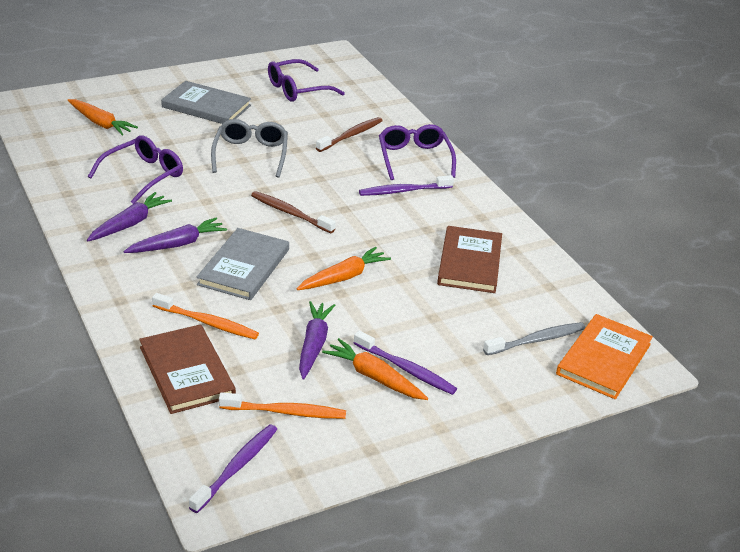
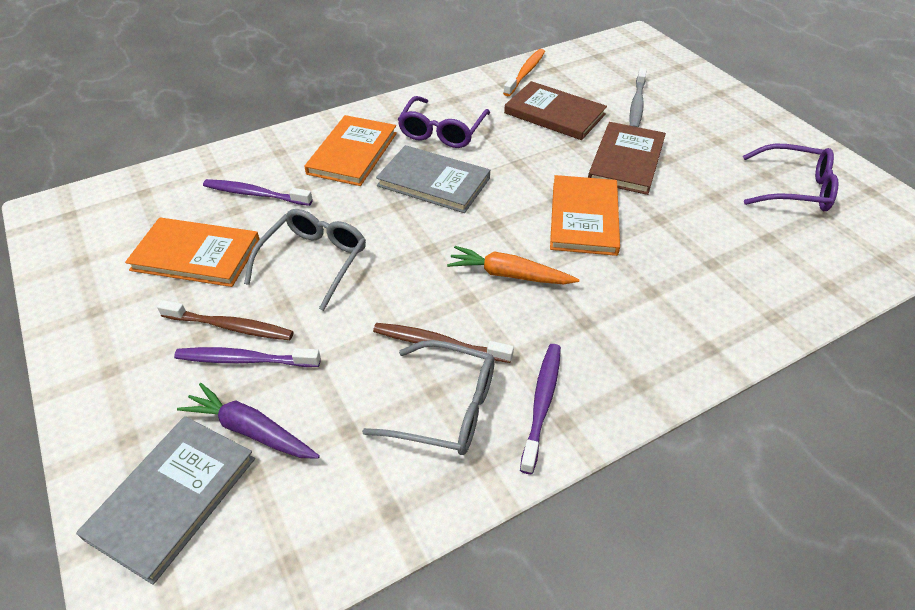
grey glasses: [211,119,288,178] = 1 -> [244,209,366,311] [362,340,495,455] = 2
orange book: [556,314,653,399] = 1 -> [125,218,260,287] [304,115,397,186] [550,175,620,256] = 3
orange carrot: [68,99,138,136] [297,247,391,290] [322,338,428,400] = 3 -> [447,246,579,284] = 1
orange toothbrush: [152,293,259,339] [219,392,346,419] = 2 -> [503,49,545,96] = 1
purple carrot: [87,192,172,241] [123,217,227,253] [299,301,335,380] = 3 -> [177,383,320,459] = 1
purple glasses: [88,135,183,204] [268,59,345,102] [379,124,456,180] = 3 -> [398,96,490,148] [743,144,838,211] = 2

